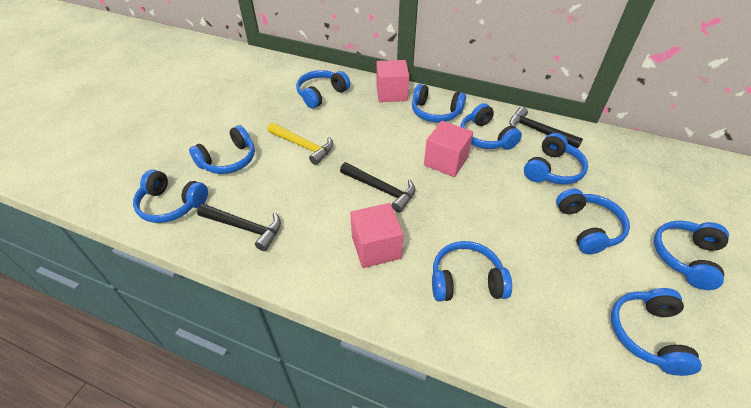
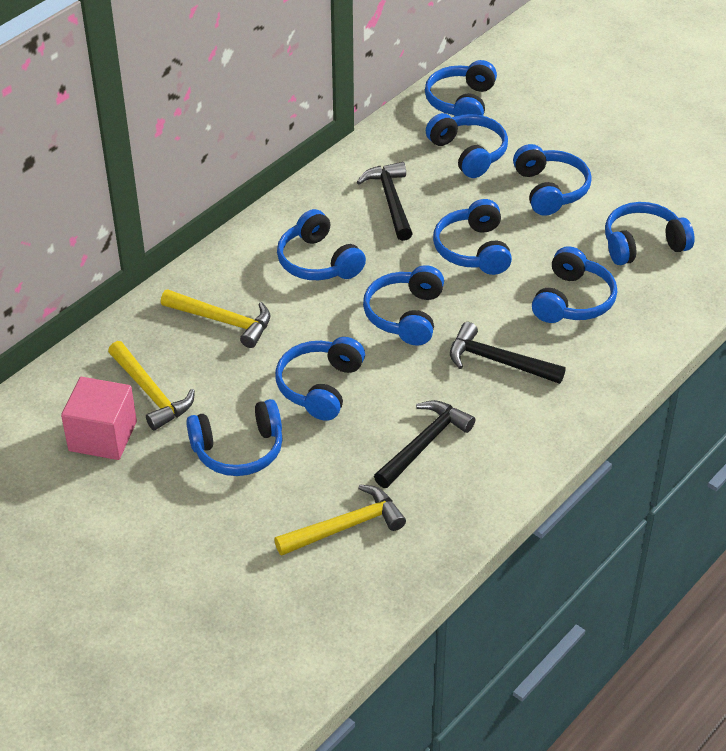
pink cube: [350,203,404,268] [377,60,409,102] [424,121,473,177] = 3 -> [61,377,137,460] = 1
yellow hammer: [267,122,333,165] = 1 -> [108,341,195,431] [161,289,270,348] [274,484,406,556] = 3

